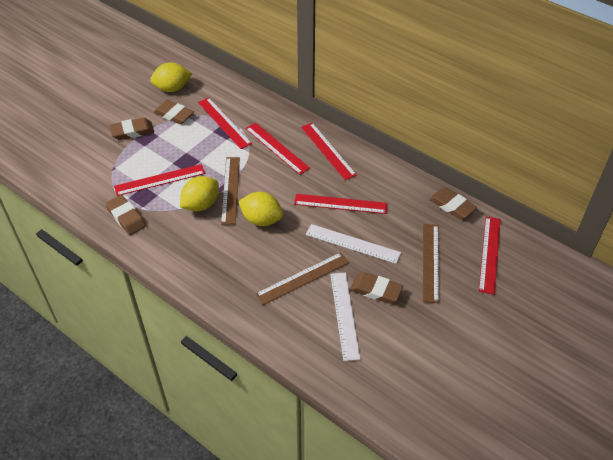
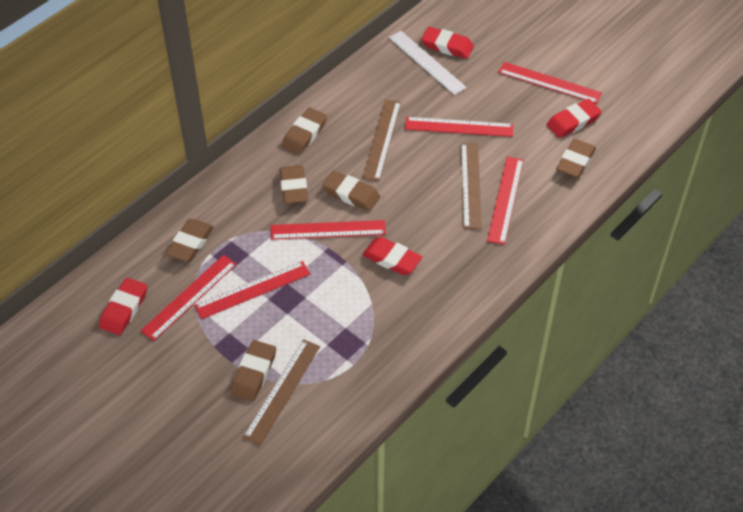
brown eraser: [105,195,146,235] [109,118,154,140] [154,100,194,124] [350,272,403,304] [429,188,477,219] = 5 -> [166,219,214,262] [230,340,276,401] [280,165,308,204] [282,108,327,155] [322,170,380,211] [556,139,596,178] = 6
red eraser: none = 0 -> [99,278,147,335] [362,237,422,275] [421,27,474,59] [547,99,602,138] = 4
white ruler: [306,224,401,264] [330,273,360,361] = 2 -> [389,31,467,95] = 1
yellow lemon: [150,62,192,92] [180,176,219,211] [238,192,283,226] = 3 -> none = 0

